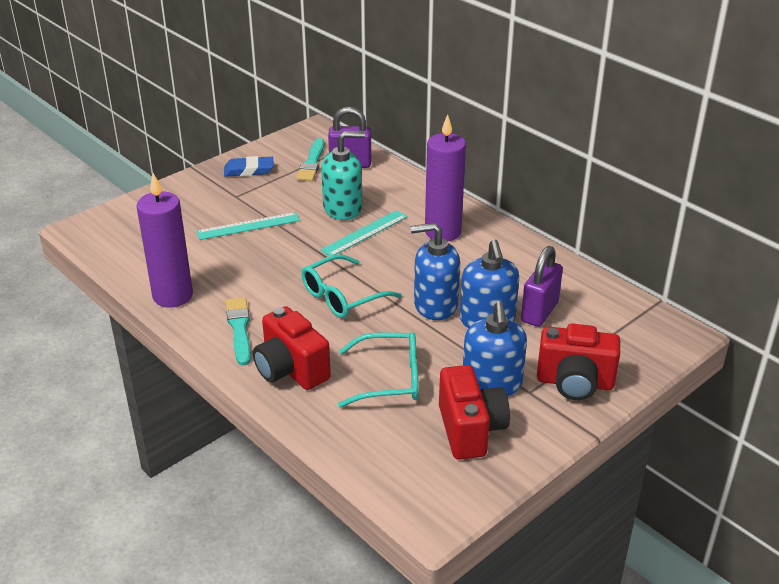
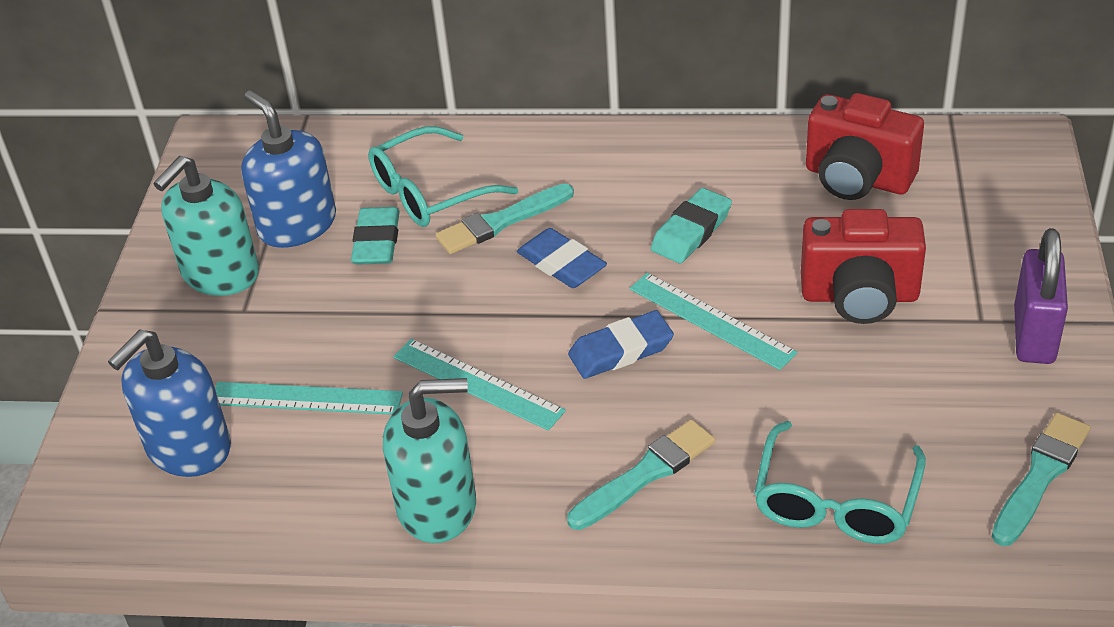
blue eraser: [224,156,274,176] = 1 -> [517,228,607,288] [568,310,674,379] = 2
blue soap dispenser: [410,223,460,320] [460,239,519,328] [463,301,527,396] = 3 -> [108,330,231,477] [241,90,336,248] = 2
purple candle: [137,173,193,308] [425,114,466,241] = 2 -> none = 0
purple padlock: [328,107,371,168] [521,246,563,327] = 2 -> [1014,228,1068,364] = 1
red camera: [253,306,331,390] [439,365,510,460] [537,324,620,400] = 3 -> [801,209,926,324] [806,93,924,200] = 2
turquoise brush: [226,297,251,366] [296,138,324,181] = 2 -> [436,184,574,254] [567,420,715,530] [992,413,1090,546] = 3
turquoise eraser: none = 0 -> [351,207,400,265] [651,188,732,263] = 2
turquoise ruler: [196,212,300,240] [320,210,407,256] = 2 -> [215,382,403,415] [393,339,566,431] [629,273,798,370] = 3
turquoise soap dispenser: [321,131,365,220] = 1 -> [153,156,259,296] [383,378,476,543] = 2

